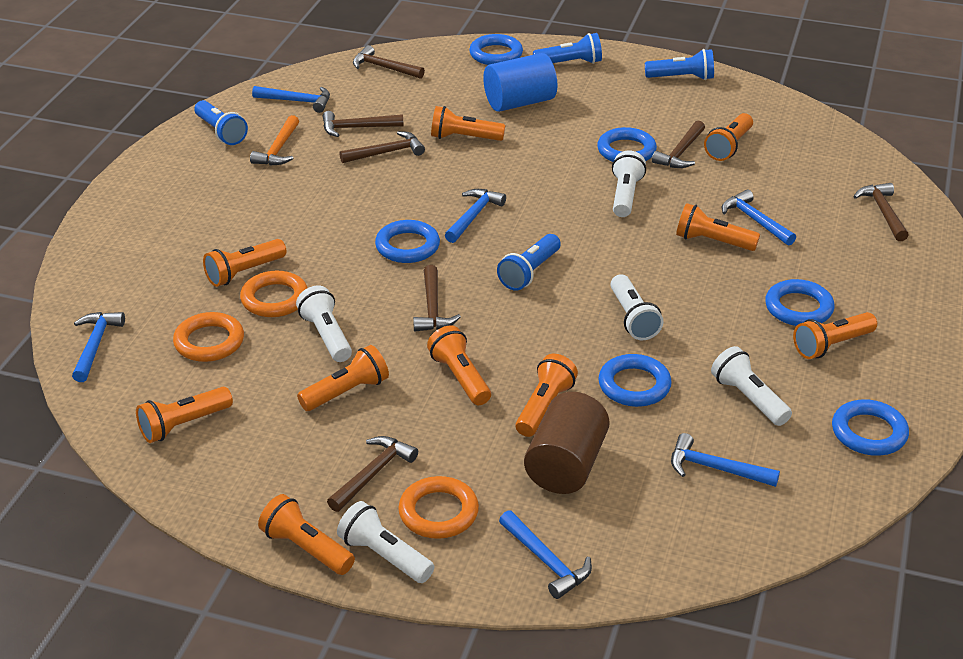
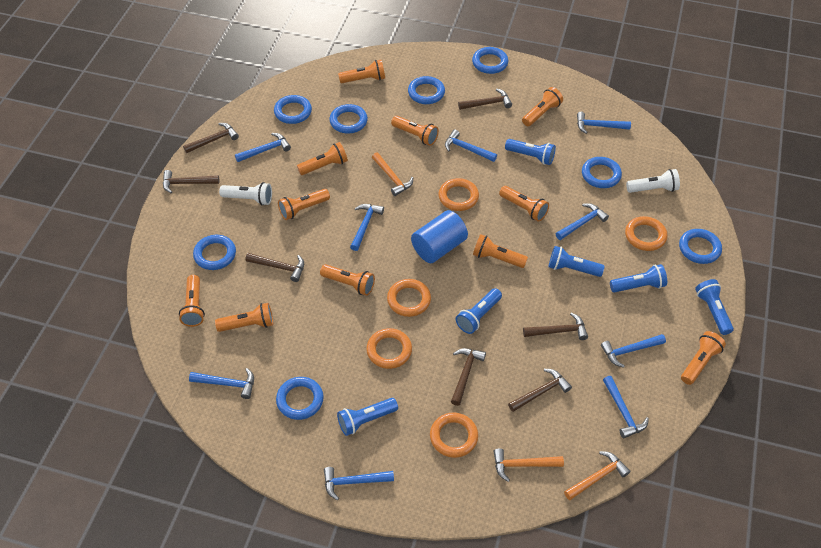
blue flashlight: [194,100,248,145] [497,234,561,291] [533,33,602,64] [645,49,714,80] = 4 -> [337,398,398,436] [456,288,502,334] [505,139,556,165] [548,246,605,277] [610,264,667,293] [695,279,734,335] = 6
blue hammer: [72,312,125,382] [252,86,330,113] [445,189,506,243] [499,510,592,599] [671,433,780,487] [722,189,796,246] = 6 -> [189,368,254,399] [235,133,291,162] [324,467,394,500] [350,204,384,251] [445,130,497,162] [556,203,609,240] [577,112,631,134] [601,334,666,368] [603,376,649,438] = 9
blue ring: [375,220,440,263] [469,34,523,65] [597,127,657,162] [598,354,672,407] [765,279,835,326] [832,399,909,456] = 6 -> [193,235,236,270] [274,95,312,124] [276,377,324,420] [329,104,368,134] [408,76,445,104] [472,47,508,74] [582,157,622,188] [679,229,722,264] = 8
brown cylinder: [524,392,610,494] = 1 -> none = 0
orange flashlight: [136,387,233,443] [203,239,287,287] [258,494,355,575] [297,345,389,411] [427,326,491,405] [431,106,505,141] [515,354,578,437] [676,203,760,251] [704,113,753,161] [793,312,877,359] = 10 -> [179,275,205,327] [215,303,273,332] [278,189,330,220] [297,142,348,175] [320,264,375,296] [338,60,385,83] [391,116,439,146] [473,234,528,268] [499,186,549,222] [522,87,563,126] [681,331,726,385] = 11
orange hammer: [250,115,299,165] = 1 -> [372,153,413,196] [493,448,564,482] [564,451,630,500] = 3
orange ring: [173,312,244,362] [240,271,308,317] [398,476,479,539] = 3 -> [366,328,412,369] [387,279,431,317] [430,413,478,458] [438,178,479,211] [625,216,667,251] = 5
white flashlight: [296,286,352,362] [337,501,434,583] [610,274,663,340] [612,151,646,217] [711,346,792,426] = 5 -> [219,182,272,205] [626,169,680,193] = 2

